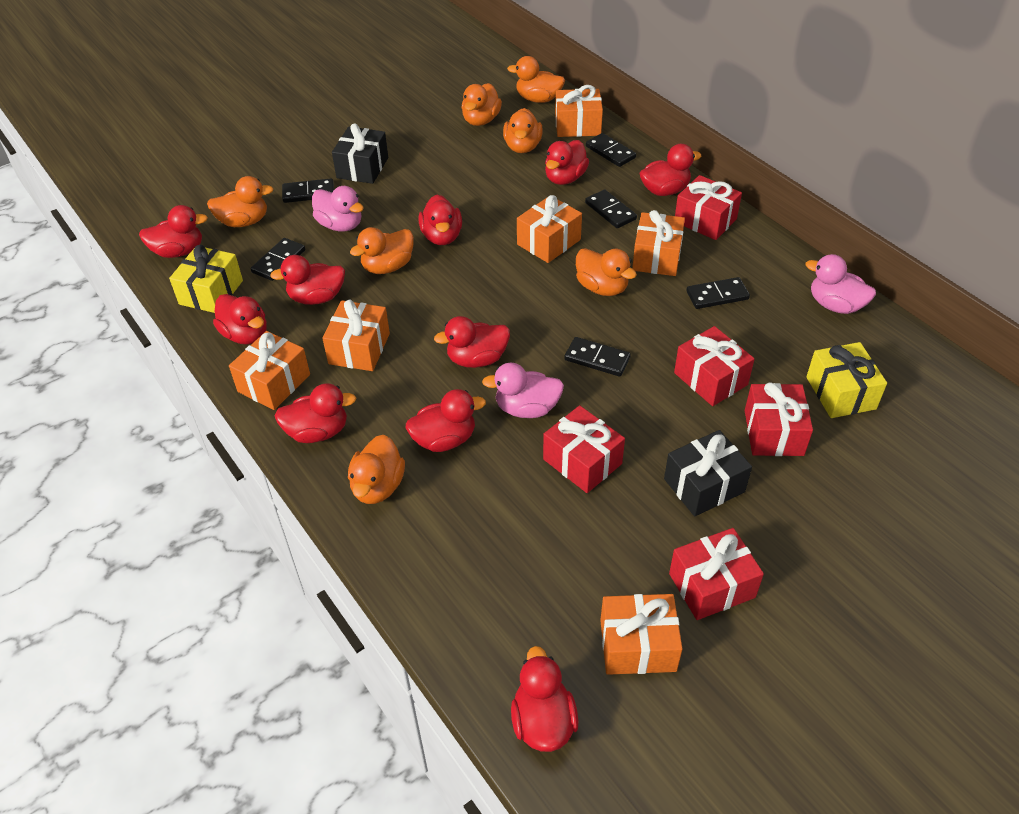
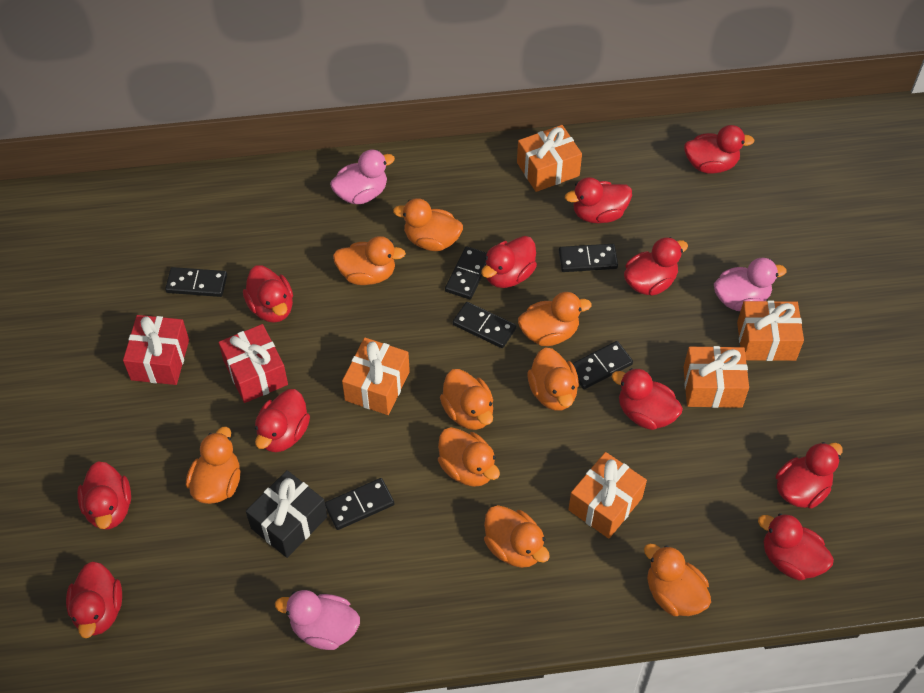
black gift: [332,123,388,184] [664,430,752,516] = 2 -> [246,470,327,558] = 1
orange duck: [207,176,273,227] [348,435,405,504] [350,227,414,274] [461,83,502,126] [503,108,543,153] [507,56,565,103] [576,248,637,296] = 7 -> [186,427,240,504] [333,236,406,285] [393,198,463,251] [438,427,500,487] [440,369,493,430] [484,505,550,568] [518,292,592,346] [527,347,579,411] [644,544,711,616] = 9
orange gift: [229,331,310,410] [322,300,390,371] [517,195,582,263] [555,85,603,137] [600,594,683,675] [632,210,685,276] = 6 -> [342,338,410,415] [517,125,582,192] [568,452,647,539] [684,346,749,408] [737,301,804,361] = 5
red duck: [139,205,208,258] [213,294,267,345] [270,255,345,305] [274,383,356,443] [406,389,486,452] [419,195,462,245] [434,316,510,368] [511,646,579,752] [545,140,589,185] [640,144,701,196] = 10 -> [66,561,122,638] [77,461,131,530] [243,265,293,323] [255,389,310,452] [481,236,537,288] [565,177,632,223] [612,368,683,430] [624,237,688,296] [684,125,754,174] [758,513,834,581] [776,442,843,509] = 11
red gift: [543,405,625,493] [669,528,764,620] [674,326,755,406] [675,175,742,240] [745,382,813,456] = 5 -> [123,315,189,385] [219,324,288,403] = 2
yellow gift: [169,245,243,313] [806,342,887,418] = 2 -> none = 0

